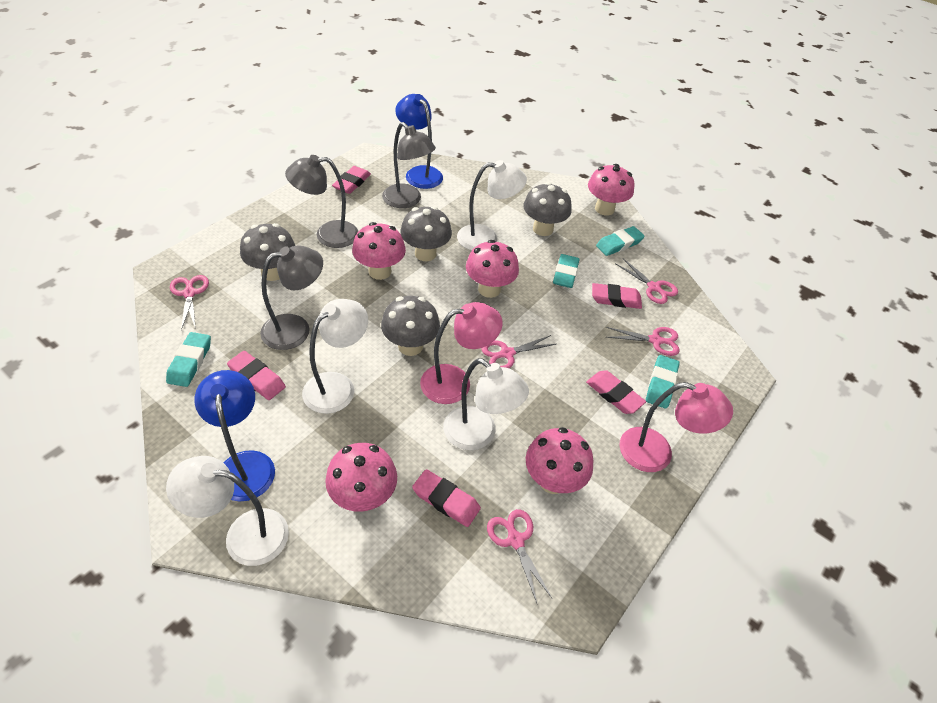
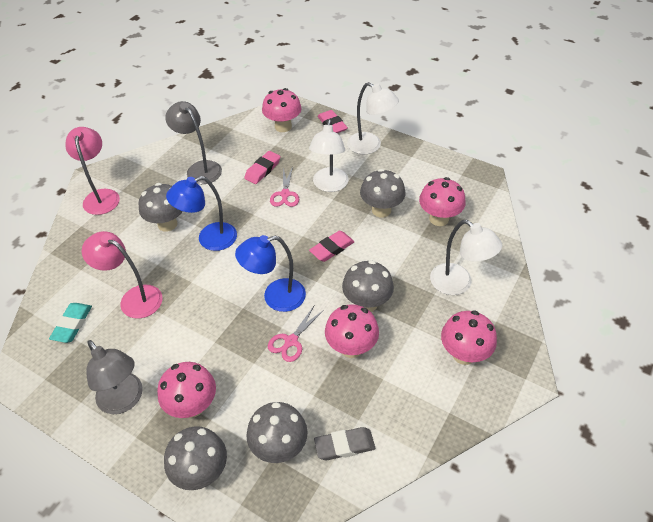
grey eraser: none = 0 -> [314,427,375,460] = 1
grey lamp: [260,245,323,350] [285,155,358,248] [382,122,436,208] = 3 -> [86,340,143,414] [165,101,222,184] = 2
grey mushroom: [240,223,295,281] [381,296,440,356] [401,206,452,261] [523,182,572,236] = 4 -> [139,183,183,232] [164,426,227,490] [246,402,308,463] [342,260,394,312] [360,169,405,217] = 5
pink eraser: [227,351,286,400] [332,166,371,194] [412,469,481,527] [586,370,646,414] [592,283,642,309] = 5 -> [244,151,281,184] [309,231,354,262] [317,110,348,133] = 3
pink scissors: [170,275,209,330] [481,335,556,368] [487,509,553,603] [606,327,680,356] [615,259,678,304] = 5 -> [268,306,324,362] [270,167,299,207] = 2
turquoise eraser: [166,332,211,387] [553,254,580,288] [596,226,645,256] [646,355,680,409] = 4 -> [49,303,92,343] = 1
white lamp: [166,456,289,566] [302,299,368,414] [443,358,529,450] [457,160,527,250] = 4 -> [309,119,348,192] [347,82,399,154] [430,220,502,295] = 3

